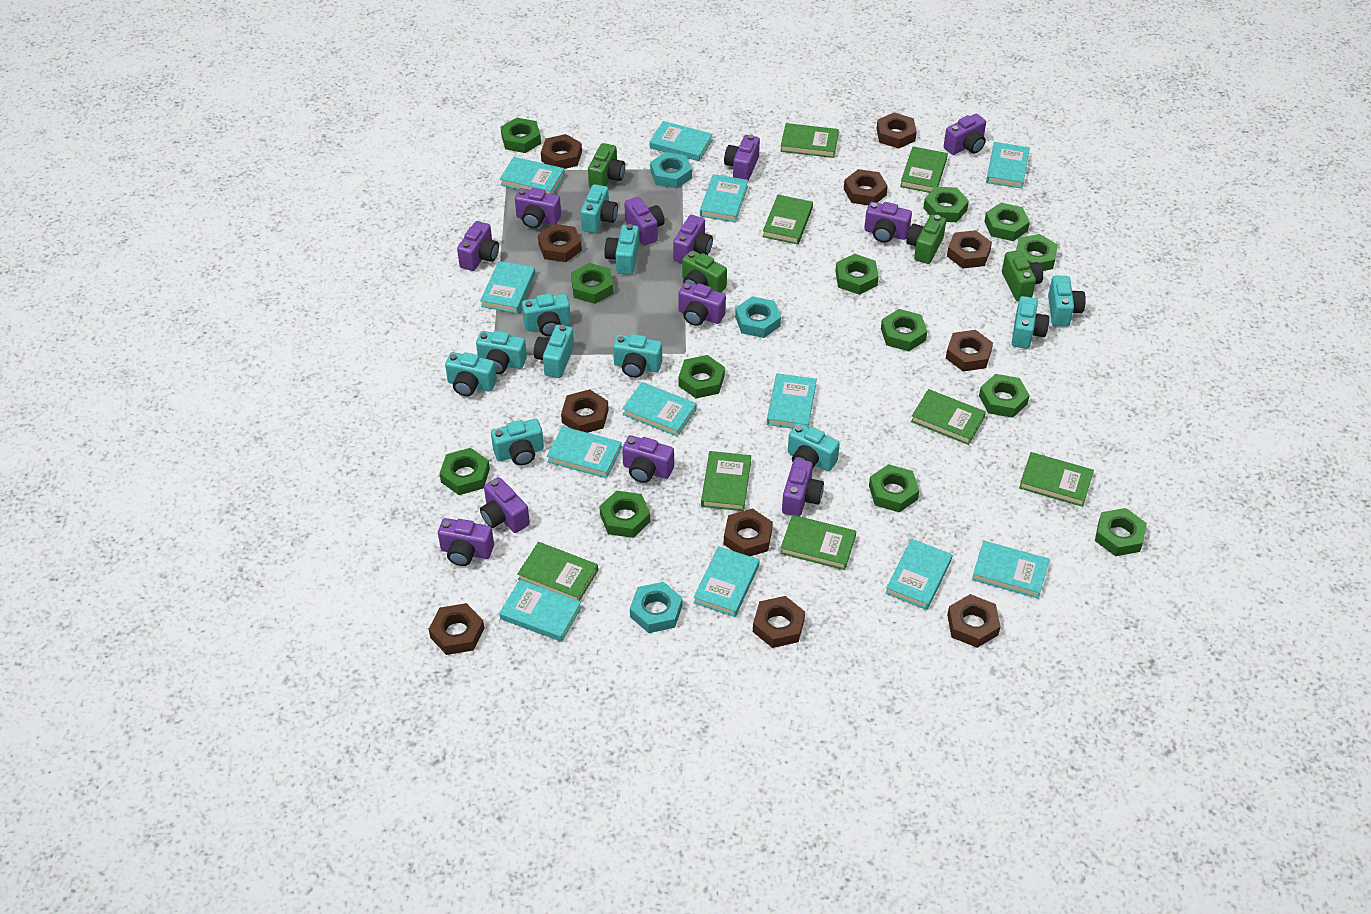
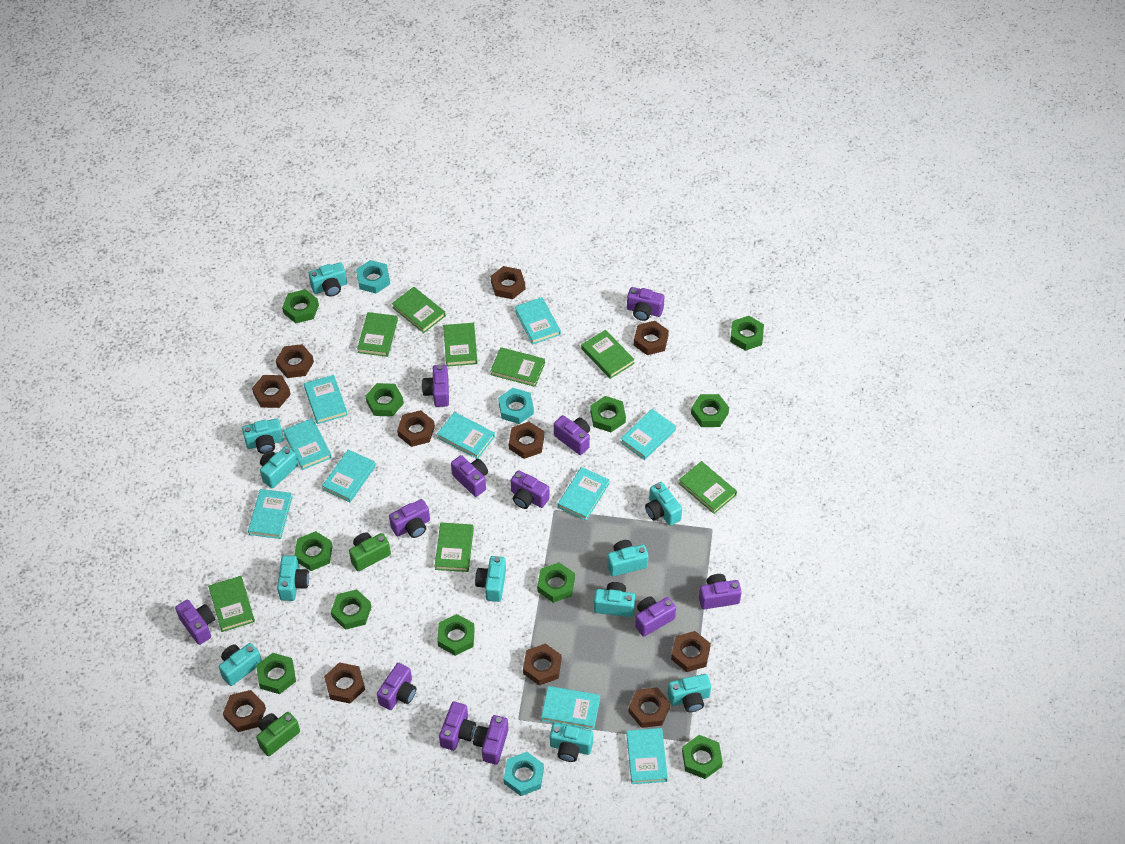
green camera: [588,143,625,188] [682,250,727,293] [906,214,946,264] [1002,250,1043,301] = 4 -> [256,712,300,756] [349,532,391,571] = 2
green nut: [439,448,490,495] [501,117,541,153] [571,263,613,304] [599,491,650,538] [678,355,725,398] [836,254,879,295] [869,464,919,512] [881,309,927,351] [923,187,969,222] [979,374,1030,418] [984,203,1030,241] [1016,234,1058,271] [1095,508,1147,556] = 13 -> [256,653,296,694] [282,289,319,323] [294,531,333,571] [331,589,371,630] [366,383,404,417] [437,614,475,656] [537,562,575,603] [590,396,626,432] [682,735,723,779] [691,394,729,427] [730,316,764,351] = 11
turquoise book: [480,261,535,314] [499,579,582,642] [500,157,565,194] [547,426,622,478] [622,382,697,437] [650,121,713,161] [694,546,760,617] [700,174,748,222] [767,373,817,429] [885,539,952,610] [972,541,1050,599] [986,142,1030,189] = 12 -> [248,489,293,539] [283,418,332,470] [304,375,348,424] [322,450,376,502] [437,412,495,459] [515,297,561,345] [541,686,600,730] [558,467,610,521] [620,409,676,460] [626,728,668,784] = 10

